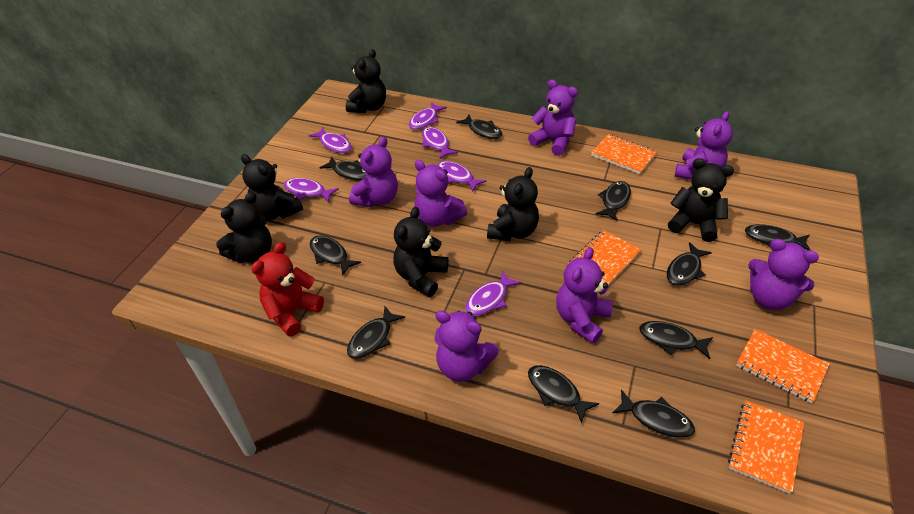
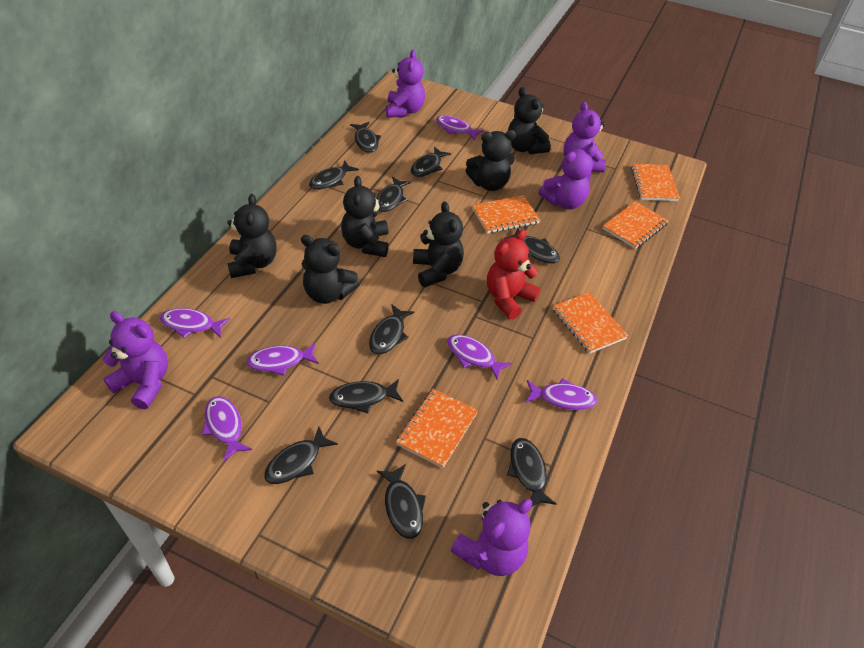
orange notebook: [568,230,641,286] [591,134,657,174] [728,400,804,494] [736,329,830,403] = 4 -> [396,389,478,468] [472,195,540,234] [553,292,628,354] [602,201,669,249] [631,163,680,201] = 5
purple teddy bear: [349,137,398,207] [414,160,467,227] [434,311,499,382] [528,79,578,156] [556,247,613,344] [675,111,733,180] [748,239,819,310] = 7 -> [102,311,168,409] [386,50,425,118] [451,499,532,576] [539,146,597,209] [563,101,606,172] = 5

